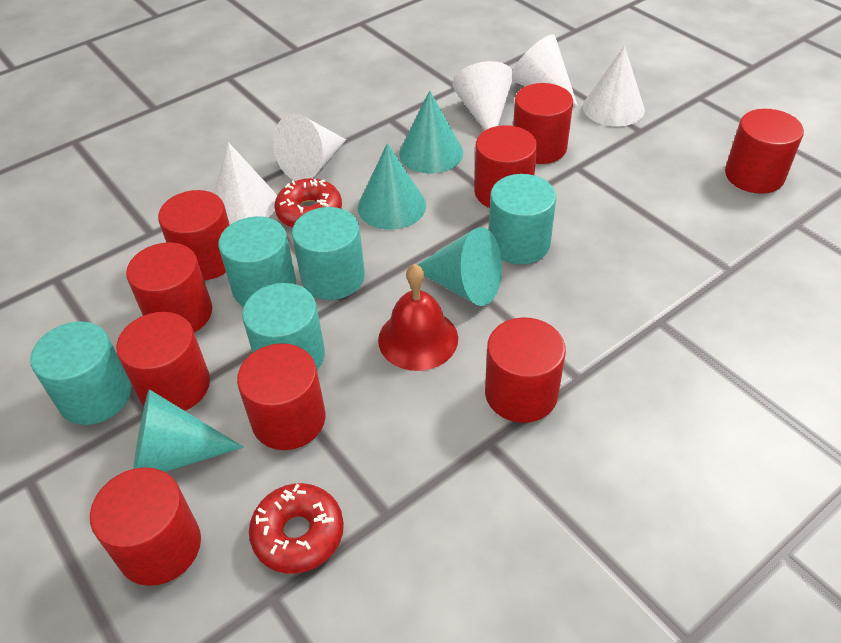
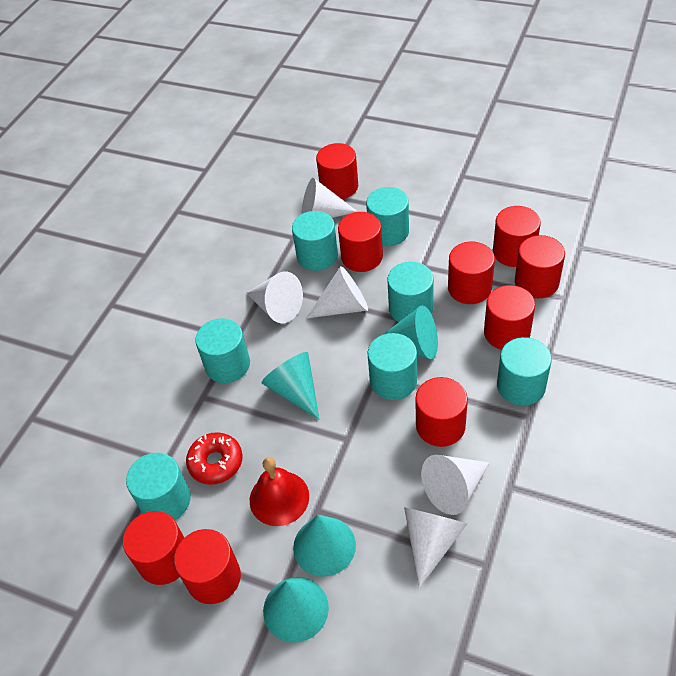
red donut: [249,483,344,574] [274,178,342,228] = 2 -> [186,432,243,485] = 1
turquoise cylinder: [30,321,131,425] [218,216,296,306] [242,283,325,370] [292,207,365,300] [489,174,556,264] = 5 -> [126,453,191,520] [195,318,250,383] [292,211,338,271] [366,187,409,246] [368,333,417,400] [387,262,434,322] [497,337,552,406] = 7

